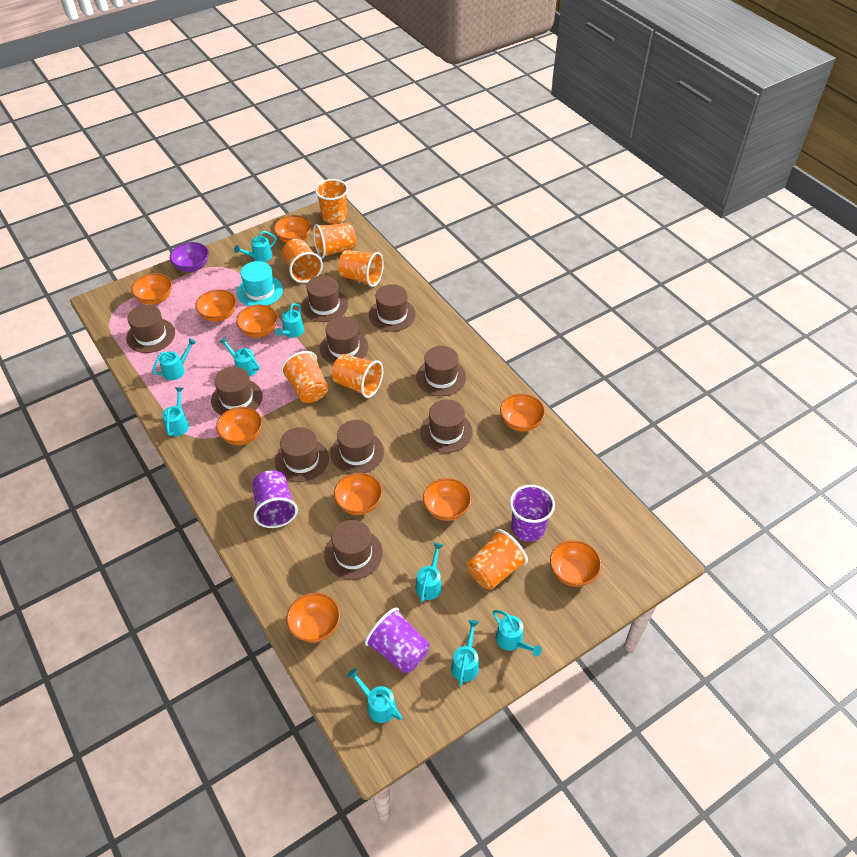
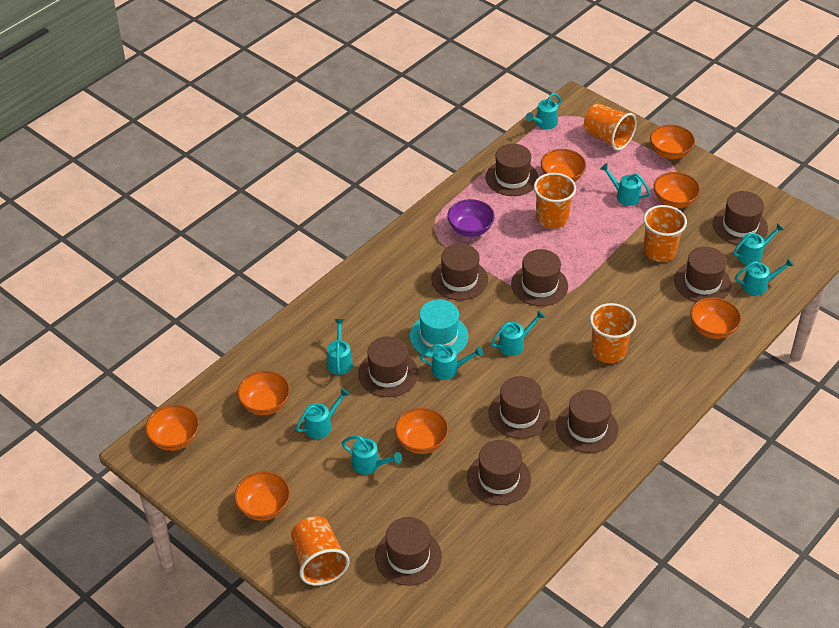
orange bowl: [131,273,172,305] [195,289,237,322] [216,407,262,445] [236,305,278,338] [274,215,311,243] [286,593,340,643] [334,473,382,515] [423,478,472,521] [500,394,545,432] [550,540,602,587] = 10 -> [145,405,199,451] [234,471,290,521] [237,371,290,415] [395,408,449,454] [541,149,586,182] [650,124,695,159] [654,172,700,208] [690,297,741,339] = 8
orange cup: [281,351,328,403] [282,239,323,283] [313,223,356,258] [315,179,348,224] [332,354,383,398] [338,250,384,287] [467,529,528,590] = 7 -> [291,516,350,585] [534,173,576,228] [584,103,637,151] [590,303,636,363] [643,205,687,262] = 5
purple cup: [252,470,298,528] [365,608,430,674] [510,485,555,542] = 3 -> none = 0

